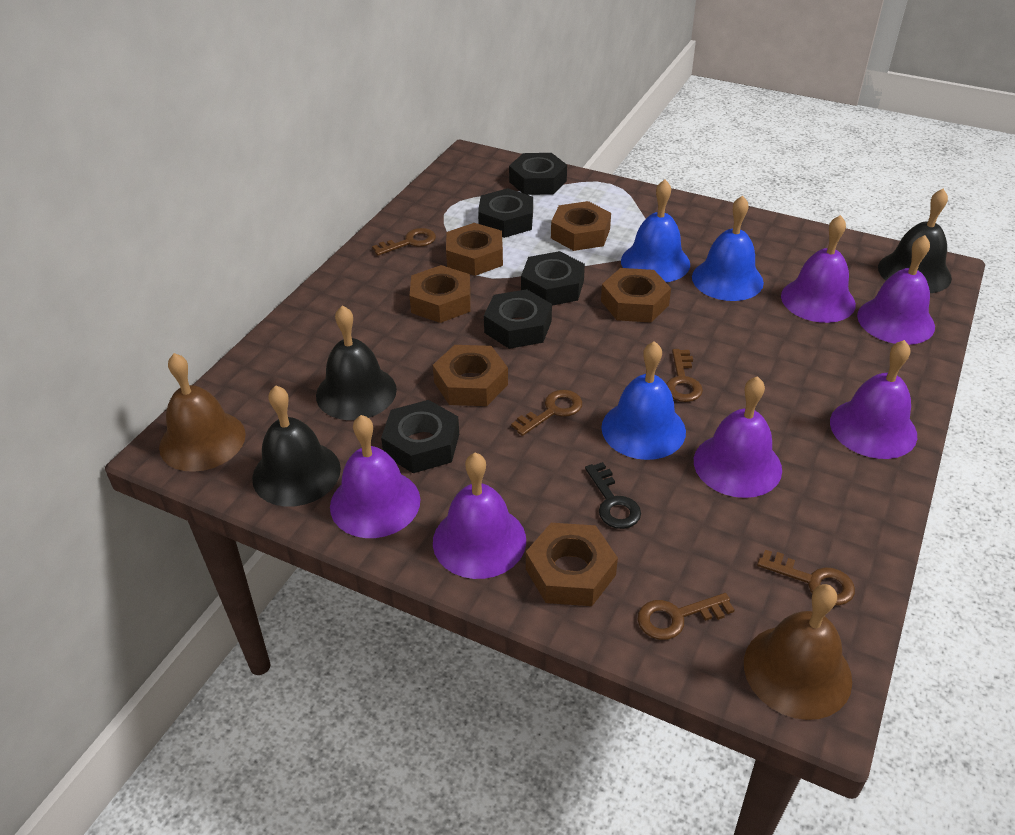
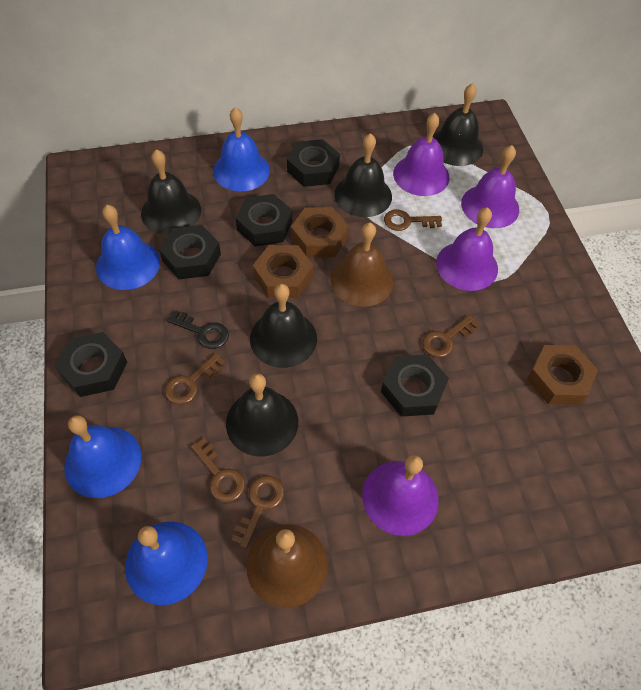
black bell: [252,385,341,507] [316,306,397,420] [878,189,952,293] = 3 -> [141,149,201,234] [226,373,298,457] [250,284,317,368] [334,133,392,217] [433,83,483,166] = 5
blue bell: [601,341,686,460] [621,179,690,282] [692,195,764,301] = 3 -> [64,415,141,498] [96,205,160,290] [125,522,208,605] [213,107,270,191] = 4
brown nut: [409,265,471,323] [433,345,508,406] [446,223,503,276] [526,523,618,606] [551,201,611,251] [601,268,671,323] = 6 -> [253,245,313,298] [291,207,349,258] [527,345,598,405] = 3
purple bell: [330,415,420,538] [433,453,526,579] [694,376,782,498] [781,215,856,323] [830,340,917,459] [857,235,935,345] = 6 -> [362,455,439,536] [393,113,450,196] [436,207,498,291] [461,145,519,228] = 4

